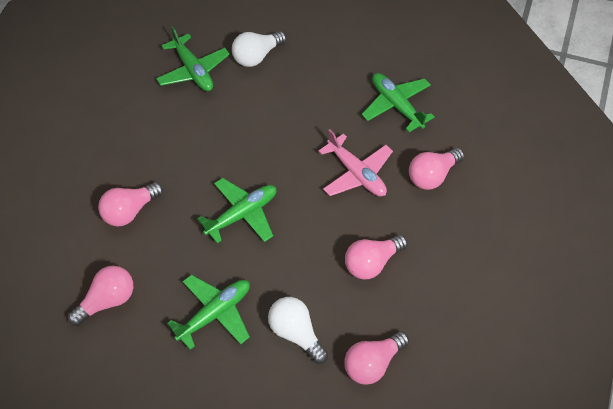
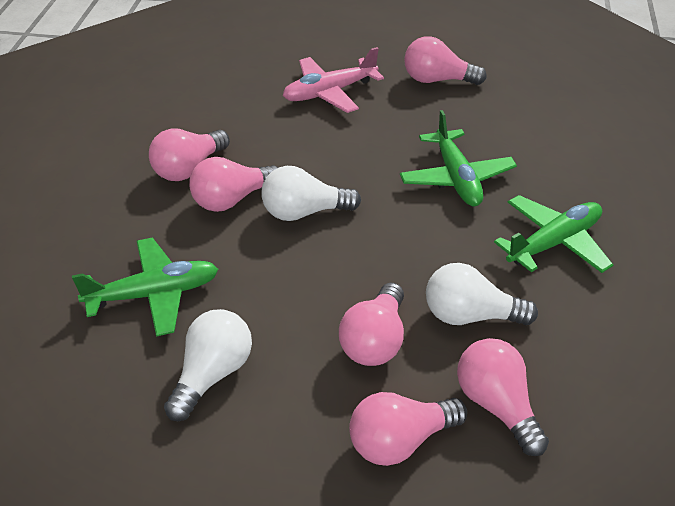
green plane: [156,26,230,91] [167,275,250,350] [197,178,276,243] [362,73,435,132] = 4 -> [72,238,218,337] [400,110,517,206] [494,195,613,273] = 3
pink light bulb: [68,266,133,326] [98,182,163,226] [344,331,409,385] [345,235,407,280] [409,148,464,190] = 5 -> [149,129,230,181] [189,157,278,212] [339,283,404,366] [349,392,467,466] [404,36,487,85] [457,338,549,456] = 6
white light bulb: [232,31,286,67] [268,297,328,364] = 2 -> [164,309,252,421] [261,166,361,221] [426,263,538,325] = 3

